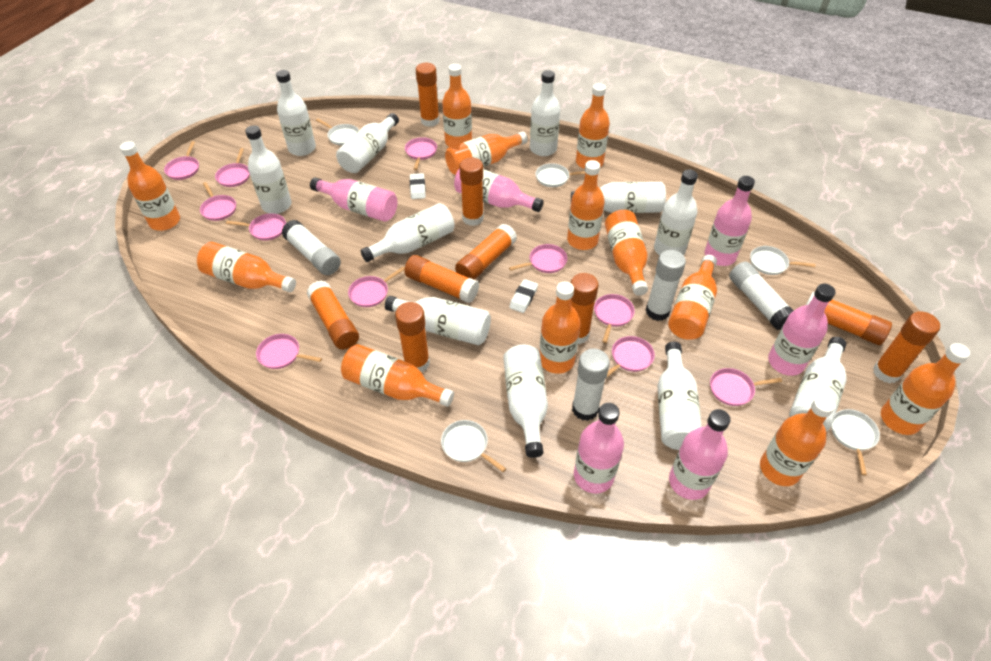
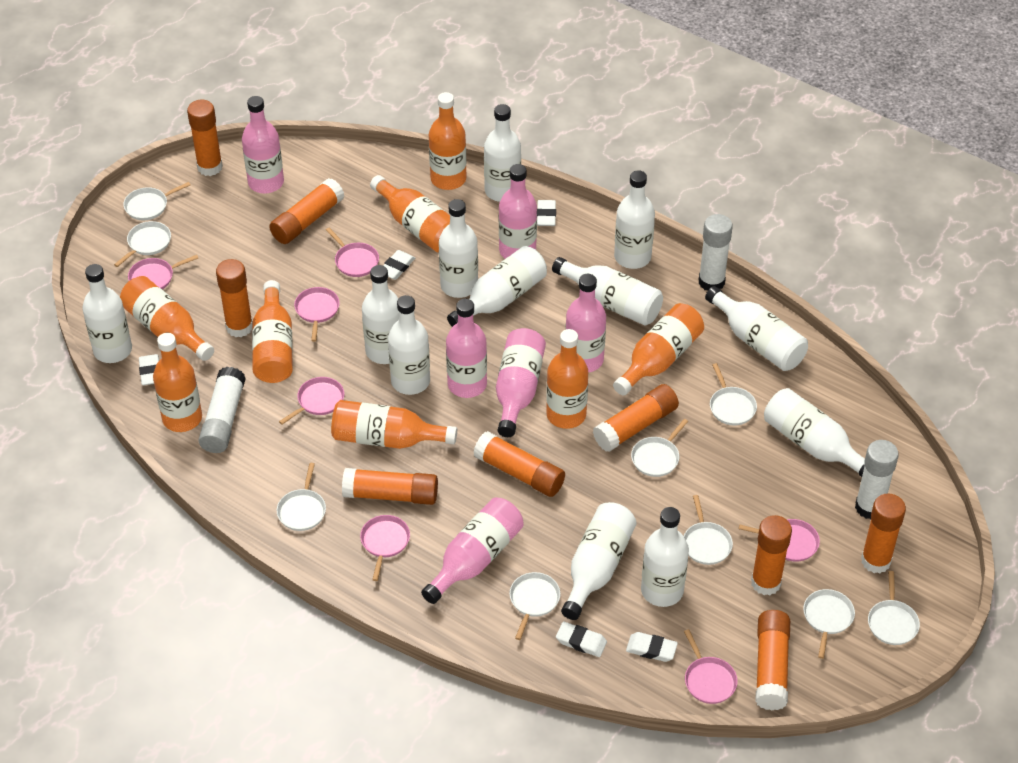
orange bottle: [120,141,180,231] [197,242,296,292] [341,344,454,407] [442,64,472,147] [445,131,528,175] [540,282,581,374] [567,160,605,250] [576,83,610,169] [605,210,648,296] [668,255,717,340] [760,395,835,486] [881,343,970,435] = 12 -> [120,276,214,361] [153,333,202,432] [252,280,293,383] [331,400,457,449] [370,175,450,253] [429,92,466,190] [546,329,588,429] [613,303,704,396] = 8
pink pan: [164,141,199,180] [200,182,236,221] [215,148,250,187] [226,213,286,241] [256,334,322,369] [348,267,405,307] [405,137,437,170] [509,244,567,273] [594,294,635,343] [606,336,655,378] [710,368,782,406] = 11 -> [128,255,198,289] [279,377,344,425] [294,287,340,342] [326,228,379,277] [360,515,410,581] [684,629,738,704] [739,519,820,562] = 7
white bottle: [245,125,292,214] [276,70,316,156] [336,113,399,173] [361,203,455,262] [385,296,491,345] [503,345,548,458] [530,70,560,156] [571,182,666,213] [654,169,698,256] [657,342,702,450] [789,337,847,431] = 11 -> [82,264,132,363] [362,265,399,364] [388,295,430,395] [439,199,478,298] [447,246,547,327] [484,104,521,202] [552,257,663,326] [561,502,637,620] [614,170,655,269] [641,507,689,607] [705,286,808,371] [764,388,865,477] = 12
white eraser: [410,173,426,199] [509,279,538,313] = 2 -> [139,354,159,385] [383,250,415,280] [537,200,556,226] [556,621,607,657] [626,632,678,662] = 5
white glue stick: [281,220,341,275] [572,349,610,421] [646,250,686,321] [729,262,794,330] = 4 -> [198,367,246,453] [699,214,733,291] [855,440,899,519] = 3
white pan: [316,118,359,146] [441,420,506,472] [535,163,585,187] [750,246,816,275] [831,409,880,475] = 5 -> [114,221,171,267] [123,182,190,220] [277,463,326,531] [509,572,560,640] [631,419,688,477] [684,495,733,565] [710,363,757,425] [803,589,855,659] [868,571,920,645] = 9

